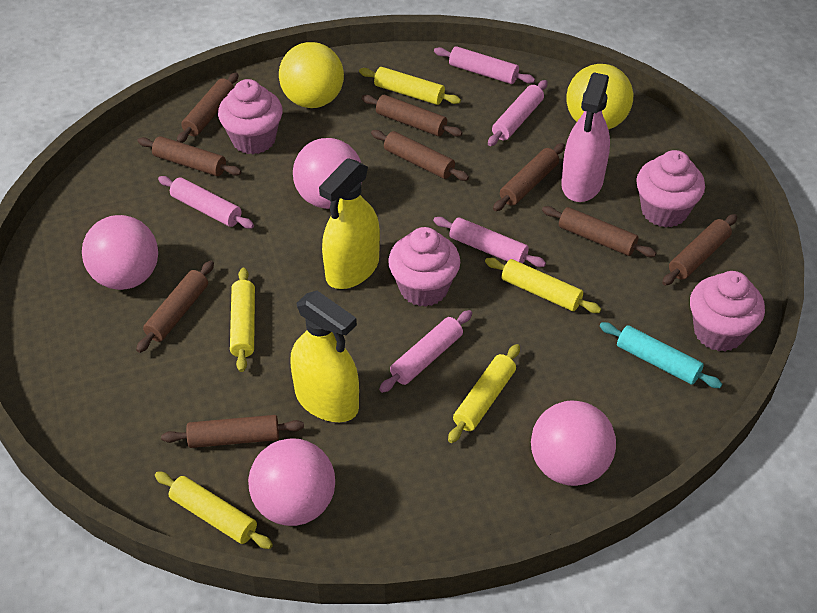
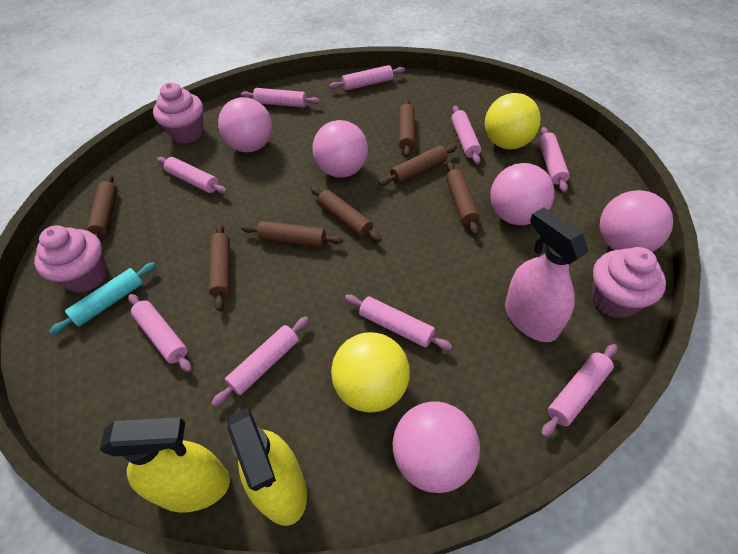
brown rolling pin: [136,261,214,353] [137,136,241,176] [161,415,304,448] [177,73,238,143] [361,95,463,136] [371,130,469,181] [493,143,565,211] [542,206,656,257] [662,214,737,286] = 9 -> [87,174,117,238] [209,223,230,311] [241,221,343,247] [311,187,382,242] [379,145,457,185] [399,99,415,157] [446,162,480,235] = 7
pink ball: [82,215,158,290] [248,438,335,526] [293,138,362,209] [531,401,616,486] = 4 -> [218,97,272,152] [312,120,368,178] [393,402,480,493] [490,163,555,225] [600,190,673,252] = 5
pink cupcake: [218,79,283,154] [388,227,460,307] [636,150,705,228] [690,271,765,351] = 4 -> [34,226,107,293] [153,83,204,144] [592,247,666,318] = 3
pink rolling pin: [158,176,254,229] [379,310,472,393] [433,217,546,267] [434,46,535,84] [488,80,548,146] = 5 -> [128,294,192,372] [157,157,227,194] [212,317,309,407] [241,88,320,108] [329,65,405,91] [345,295,452,350] [451,106,481,164] [539,127,570,192] [541,344,617,437] = 9
yellow rolling pin: [155,472,273,549] [230,268,255,372] [359,67,461,105] [448,344,520,443] [485,258,601,313] = 5 -> none = 0

